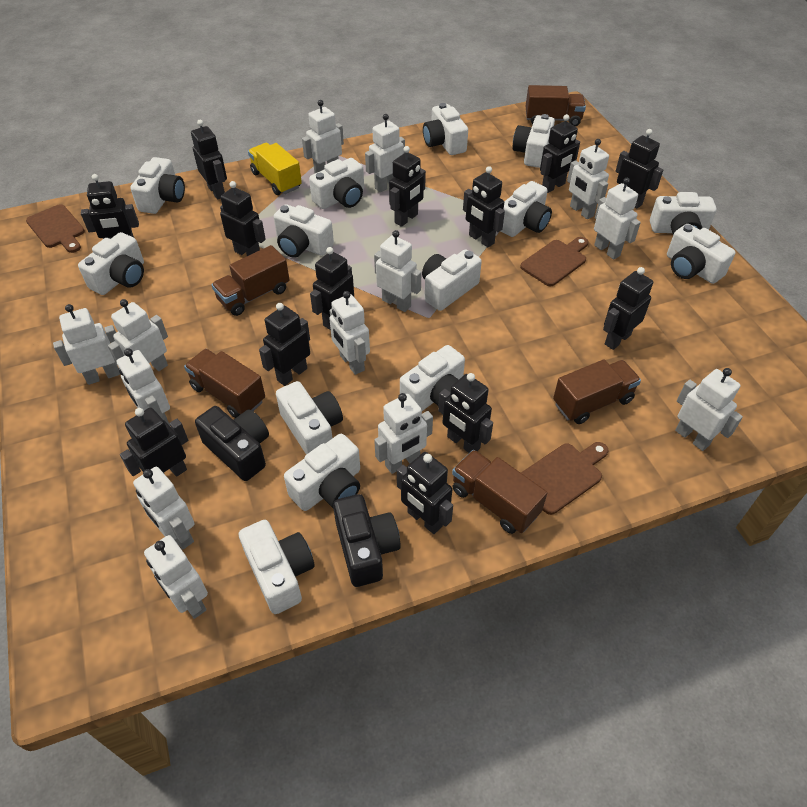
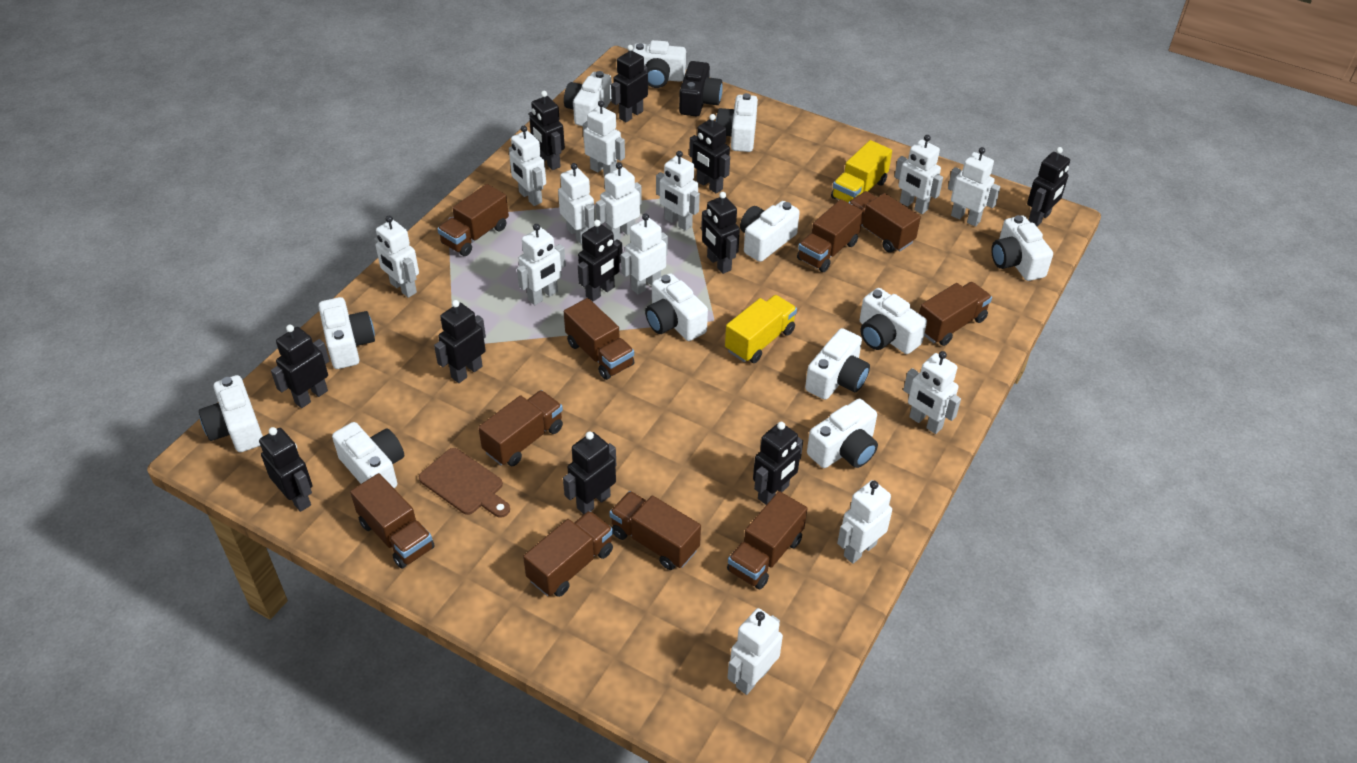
black camera: [195,406,269,481] [333,494,401,587] = 2 -> [679,61,723,116] = 1
black robot: [81,174,139,239] [120,408,188,477] [191,120,227,200] [220,181,266,256] [259,303,310,386] [310,247,354,330] [389,146,426,227] [397,452,453,534] [438,373,493,453] [463,166,505,247] [540,114,580,193] [603,267,653,350] [615,129,663,209] = 13 -> [259,427,312,512] [271,325,329,408] [434,300,486,383] [529,91,565,170] [563,431,616,514] [578,220,622,302] [611,45,648,122] [689,114,730,194] [701,192,740,274] [753,422,803,505] [1027,147,1070,226] = 11
brown cutting board: [26,204,85,253] [520,237,588,286] [521,442,609,515] = 3 -> [419,448,510,518] = 1
brown truck: [184,349,265,418] [211,245,289,316] [452,450,547,534] [526,85,586,126] [553,360,641,424] = 5 -> [350,473,435,568] [437,184,509,256] [478,390,563,466] [523,511,613,597] [564,298,634,380] [609,491,701,570] [727,491,807,589] [797,199,863,272] [848,191,921,252] [919,282,992,346] = 10
white camera: [78,232,144,295] [130,157,185,214] [239,520,315,614] [274,204,334,258] [276,381,343,455] [284,434,360,511] [309,158,364,209] [400,345,465,411] [422,249,482,311] [423,103,468,155] [501,181,552,237] [512,114,555,168] [650,192,717,235] [667,224,736,284] = 14 -> [199,375,263,452] [318,297,375,369] [332,422,404,488] [564,71,612,126] [633,40,686,88] [645,273,708,341] [716,93,758,152] [740,201,800,262] [805,328,870,400] [807,399,878,468] [860,288,927,354] [991,215,1053,281] = 12
yellow truck: [248,143,302,195] = 1 -> [725,295,797,363] [831,140,892,202] = 2

